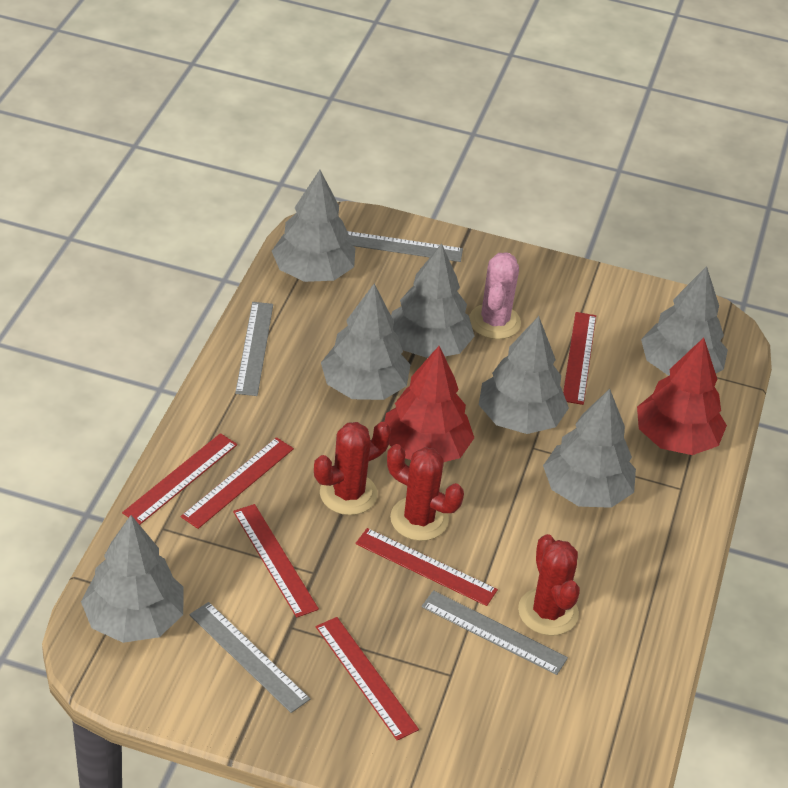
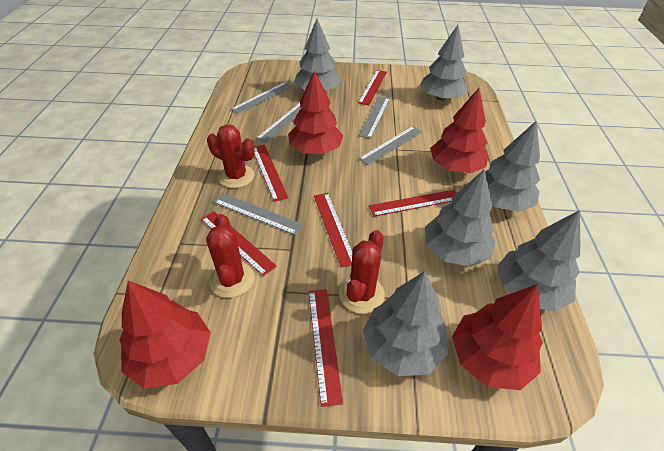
grey ruler: [189,602,310,713] [235,302,273,396] [346,231,463,262] [422,590,568,675] = 4 -> [214,193,303,235] [231,82,292,114] [256,103,301,143] [359,96,390,139] [359,126,422,165] = 5
grey tree: [81,515,184,643] [272,170,355,282] [321,284,411,400] [391,243,475,358] [479,316,569,434] [543,389,636,508] [641,266,728,376] = 7 -> [294,18,341,90] [363,271,448,376] [420,25,468,101] [425,169,496,267] [485,120,540,212] [497,210,580,312] = 6
pink cactus: [469,252,521,339] = 1 -> none = 0
red tree: [384,346,474,462] [637,338,727,455] = 2 -> [119,281,211,389] [288,70,343,154] [430,88,489,173] [452,284,543,390] = 4

